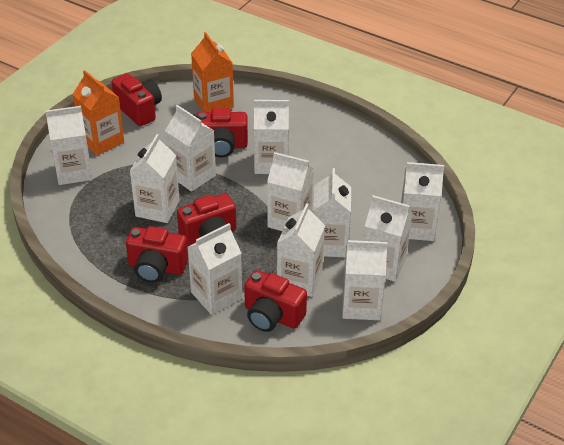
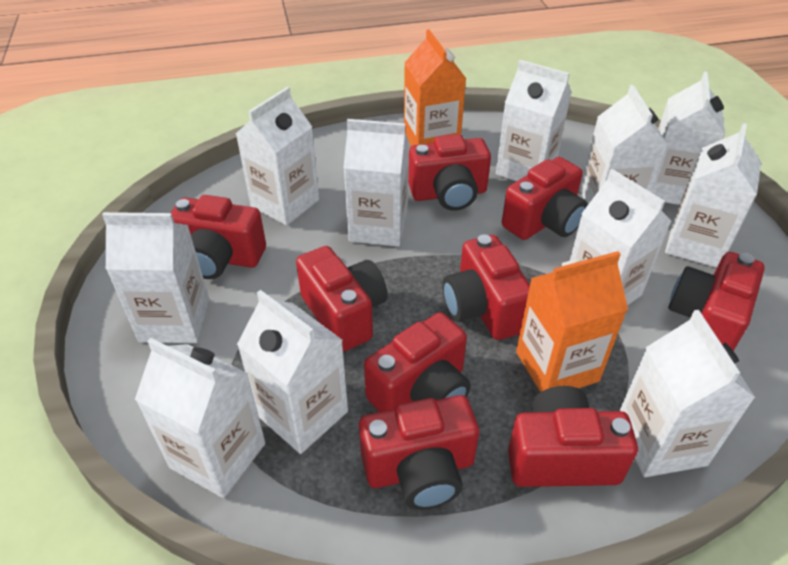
red camera: [111,74,162,126] [126,226,188,283] [177,193,236,246] [196,108,248,158] [244,270,307,332] = 5 -> [171,195,266,279] [296,246,388,352] [359,395,479,510] [364,312,471,412] [408,134,491,211] [443,234,530,340] [502,157,588,240] [508,386,638,487] [669,252,765,351] = 9

